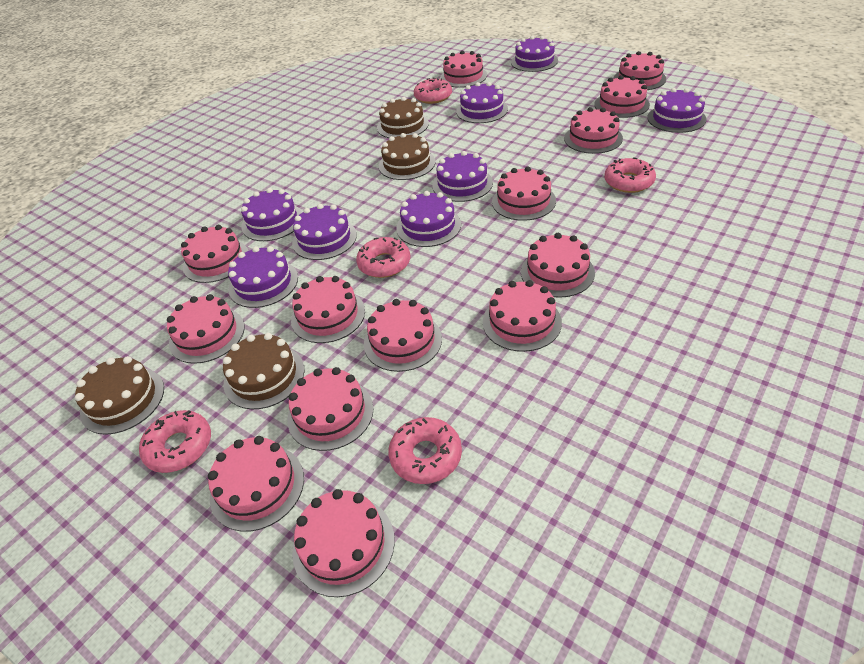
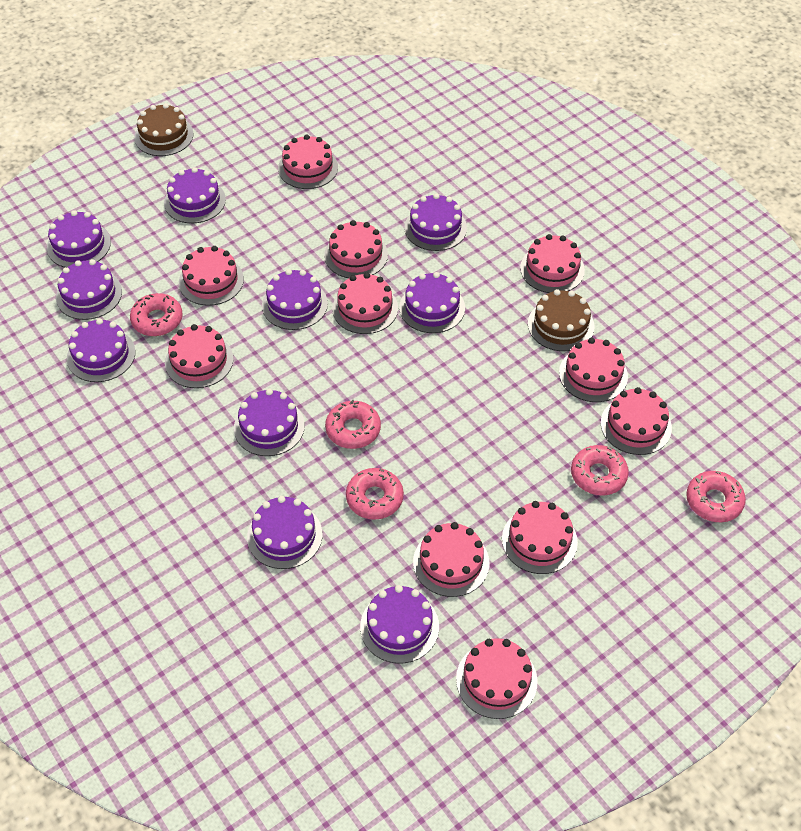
brown cake: [75,356,164,435] [223,333,305,409] [377,97,429,138] [379,133,435,180] = 4 -> [134,103,194,156] [528,289,595,351] = 2
pink cake: [167,294,245,364] [181,225,248,283] [208,436,304,532] [287,367,374,451] [291,276,365,343] [292,489,395,597] [364,299,442,372] [440,50,487,88] [483,280,562,352] [492,167,556,221] [521,233,595,298] [564,107,623,154] [594,75,650,118] [614,51,666,90] = 14 -> [165,324,233,388] [179,246,244,306] [278,135,338,189] [324,220,388,278] [332,273,398,334] [413,522,489,597] [456,638,538,719] [502,501,578,574] [520,234,585,293] [559,338,628,402] [601,387,672,455] = 11
purple cake: [228,246,298,308] [241,188,302,241] [292,204,357,260] [396,191,461,247] [433,151,493,202] [456,82,508,123] [511,36,558,72] [647,88,707,133] = 8 -> [47,210,111,267] [56,259,122,320] [67,318,135,382] [164,167,226,223] [234,389,305,456] [247,496,322,569] [262,269,328,330] [360,585,439,663] [399,272,465,333] [404,193,467,251] = 10

